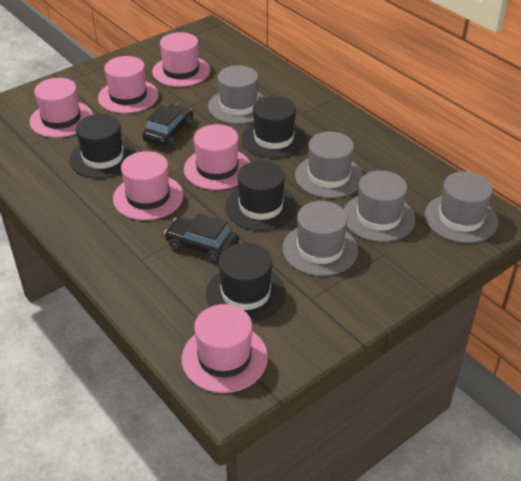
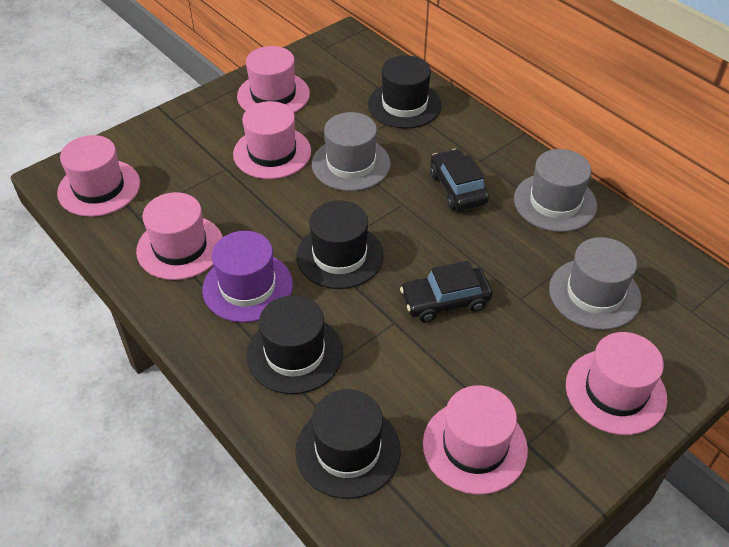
grey hat: [208,65,264,124] [283,201,358,276] [295,132,363,198] [344,170,415,242] [425,171,498,243] = 5 -> [312,112,391,191] [514,149,597,232] [549,237,642,330] = 3
purple hat: none = 0 -> [202,231,293,323] = 1

